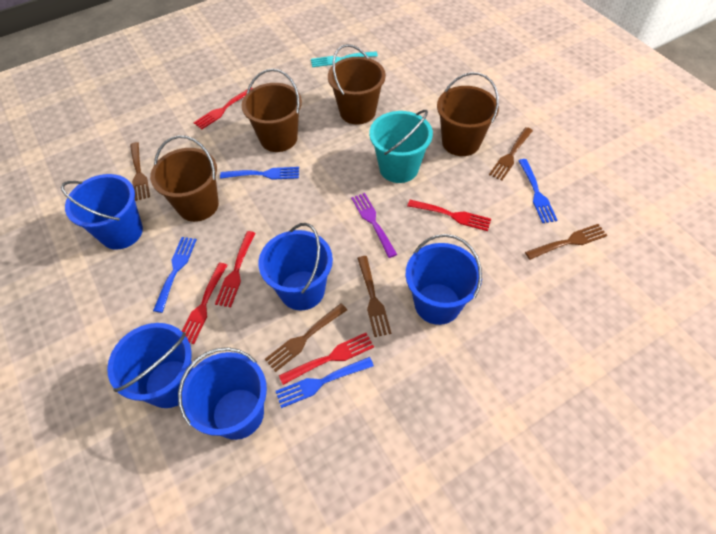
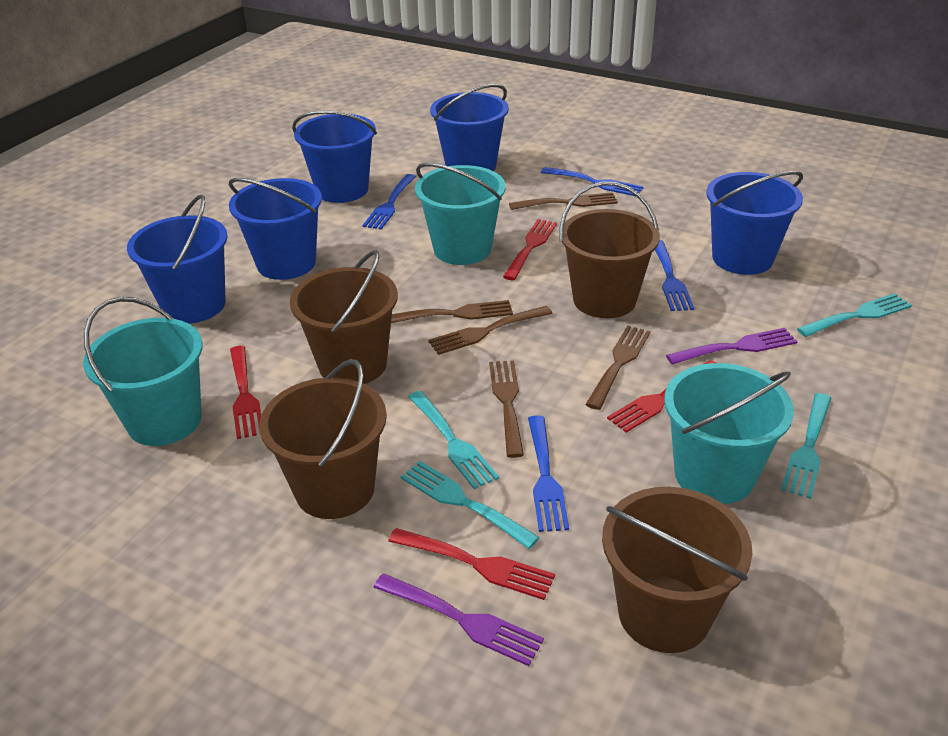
purple fork: [351,193,397,258] = 1 -> [373,573,544,666] [666,328,798,365] = 2
red fork: [182,263,227,344] [193,88,253,129] [215,231,255,307] [279,333,374,385] [407,200,491,231] = 5 -> [230,346,261,439] [388,528,555,600] [503,219,557,280] [607,360,716,433] = 4
turquoise bucket: [369,110,433,183] = 1 -> [83,297,202,446] [415,163,505,265] [664,363,794,504] = 3
turquoise fork: [311,51,378,67] = 1 -> [401,461,540,549] [408,391,499,489] [781,393,831,499] [797,293,912,337] = 4

